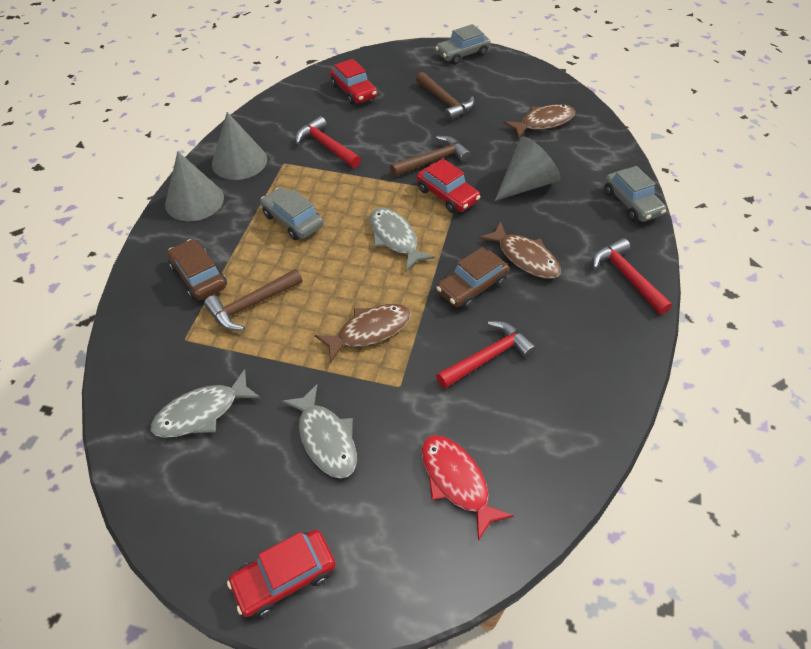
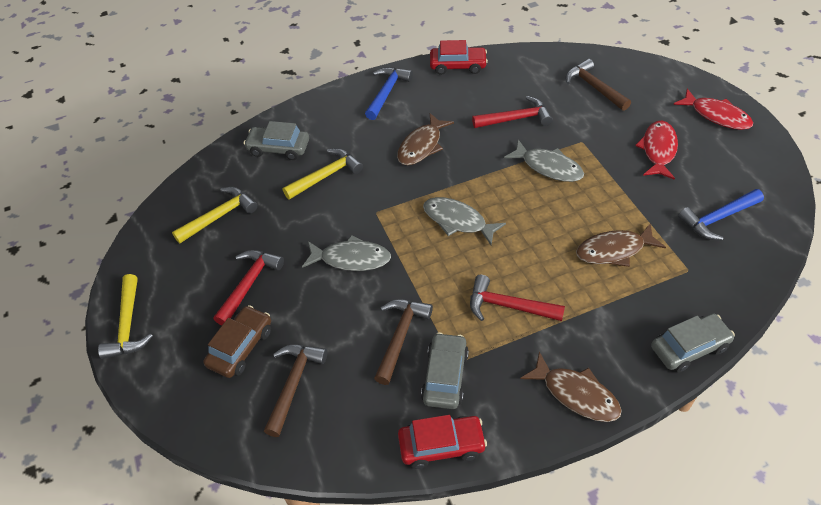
blue hammer: none = 0 -> [365,67,413,120] [678,189,764,240] = 2
brown car: [167,239,227,300] [436,247,509,309] = 2 -> [203,305,271,378] = 1
grey cone: [165,151,224,221] [212,112,267,180] [495,136,561,201] = 3 -> none = 0
red car: [227,530,336,618] [330,59,377,105] [417,159,480,213] = 3 -> [398,415,487,469] [430,40,488,75] = 2
red fish: [421,435,514,541] = 1 -> [635,121,678,180] [674,89,753,130] = 2
yellow hammer: none = 0 -> [98,274,153,359] [172,187,258,243] [283,148,363,200] = 3

